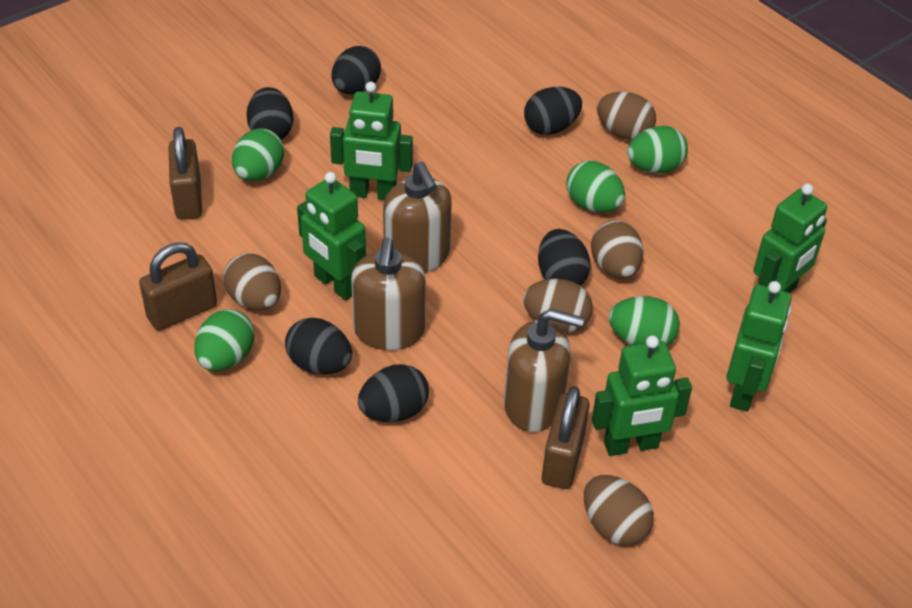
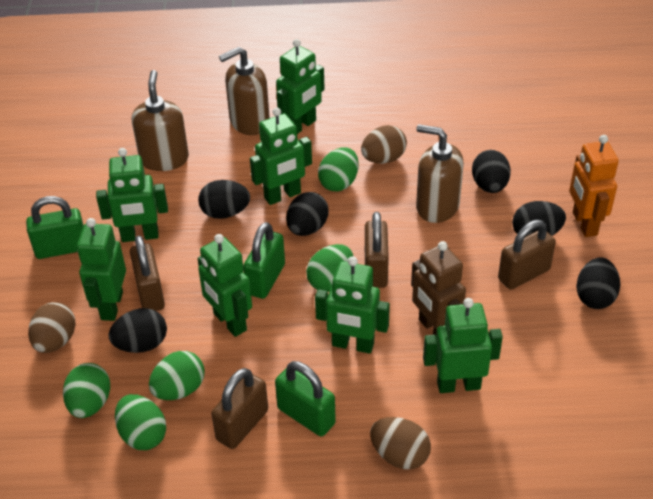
brown egg: [223,253,281,310] [523,279,593,333] [584,475,654,546] [591,221,644,278] [597,92,656,140] = 5 -> [28,302,76,353] [361,125,407,164] [370,417,431,469] = 3
brown padlock: [139,242,217,331] [169,127,202,220] [542,386,590,489] = 3 -> [130,236,165,311] [211,368,268,449] [365,212,389,288] [498,220,556,290] = 4
brown robot: none = 0 -> [411,241,466,335] = 1
green padlock: none = 0 -> [26,196,84,259] [243,222,285,299] [275,361,336,436] = 3
green robot: [297,172,366,301] [330,82,413,200] [592,336,692,456] [726,281,792,412] [754,184,827,293] = 5 -> [77,218,126,321] [96,148,168,242] [198,234,252,337] [250,107,312,205] [276,39,325,134] [315,256,390,354] [423,298,503,393] = 7
orange robot: none = 0 -> [569,135,619,237] = 1

